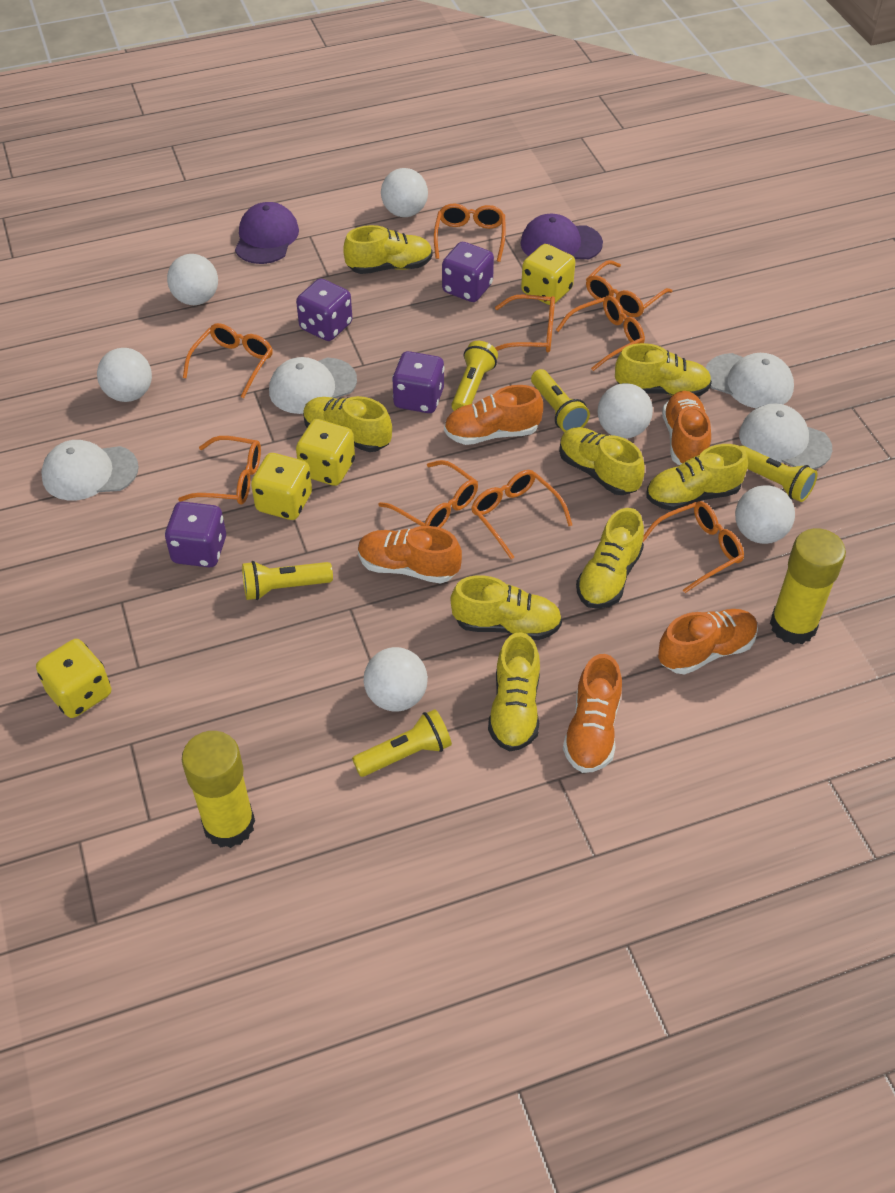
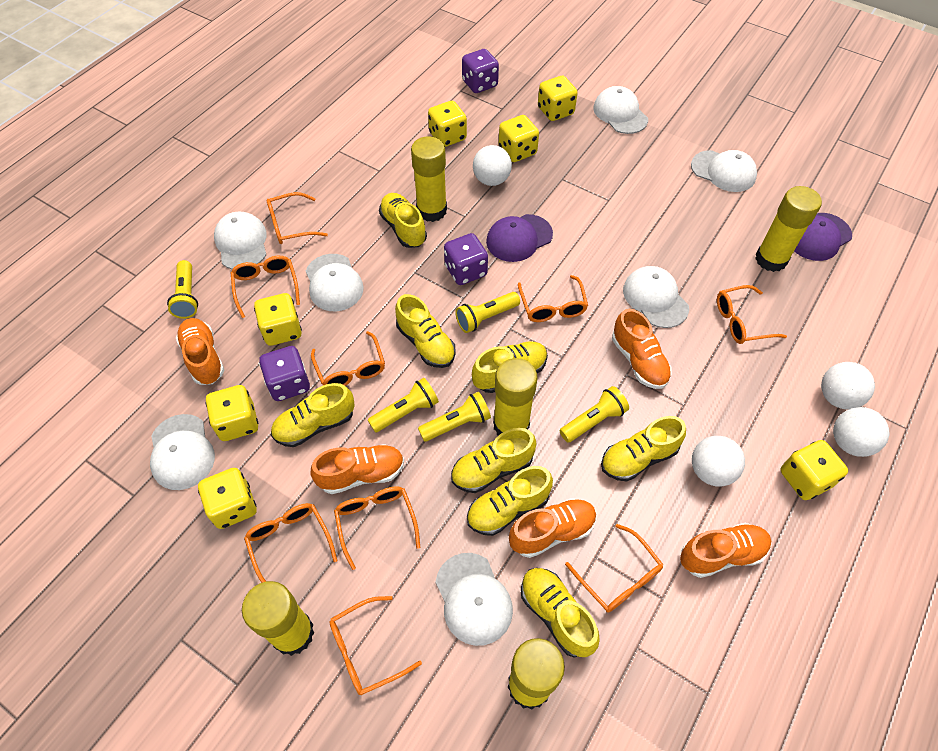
purple dice: [165,502,226,567] [296,278,352,341] [392,351,444,413] [442,242,494,302] = 4 -> [259,346,310,401] [444,233,488,285] [462,49,499,93] = 3
white ball: [97,348,152,402] [167,254,218,305] [364,647,428,712] [381,168,428,217] [598,383,653,439] [735,485,795,544] = 6 -> [473,145,512,186] [692,436,745,487] [821,362,875,410] [833,407,889,457] = 4
white cap: [41,440,139,500] [269,357,357,414] [706,353,794,408] [739,403,832,469] = 4 -> [150,414,215,490] [214,211,267,270] [306,254,364,311] [435,553,513,646] [593,86,648,134] [623,266,689,328] [691,150,757,192] = 7
yellow dice: [36,639,111,718] [251,453,312,520] [296,419,355,486] [521,244,575,305] = 4 -> [198,468,256,529] [206,385,258,441] [254,293,302,346] [428,101,467,147] [499,115,539,162] [538,76,578,121] [780,440,848,500] = 7
yellow glue stick: [182,731,255,848] [770,528,846,645] = 2 -> [242,581,314,656] [411,136,447,222] [493,358,537,436] [508,638,565,710] [755,186,822,272] = 5

